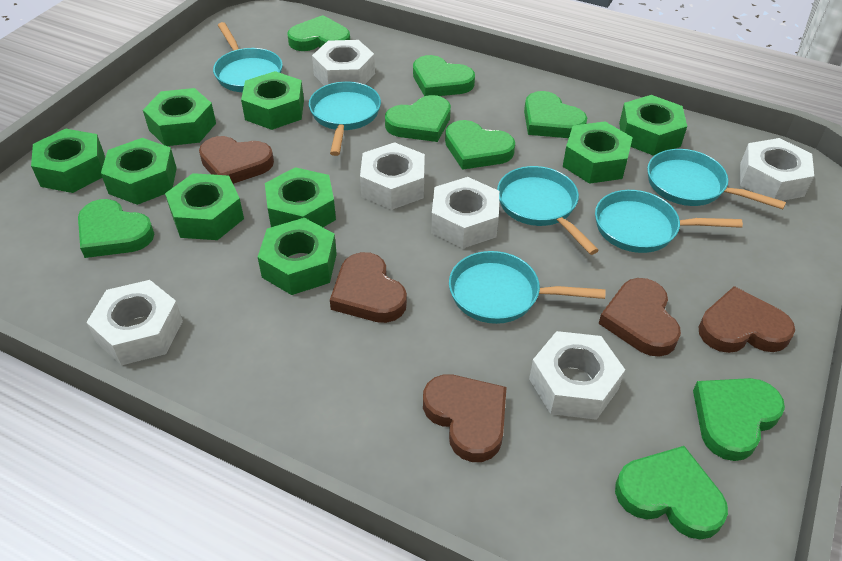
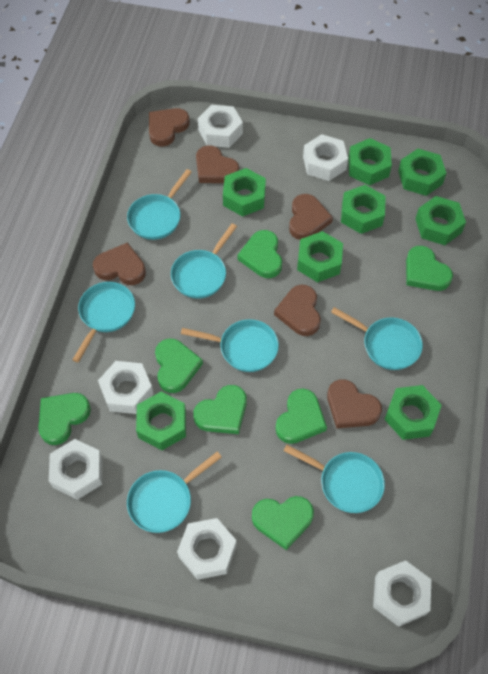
brown heart: [199,136,274,184] [330,252,407,323] [423,375,507,462] [598,278,681,357] [699,286,795,353] = 5 -> [93,242,146,285] [149,108,190,147] [196,145,239,183] [274,285,321,336] [289,194,333,240] [327,379,382,429] = 6
green heart: [78,199,154,258] [288,15,350,51] [385,95,451,142] [413,55,475,96] [445,120,515,170] [524,91,587,138] [615,446,728,540] [693,378,785,461] = 8 -> [38,393,91,445] [155,339,203,393] [193,385,247,434] [238,230,282,278] [252,496,314,550] [275,388,327,444] [406,246,453,291] = 7
green nut: [31,129,105,193] [101,138,177,205] [143,88,216,146] [165,173,244,240] [241,71,304,130] [258,218,337,295] [265,167,336,227] [563,121,633,184] [619,95,687,156] = 9 -> [136,392,186,450] [223,168,266,217] [297,231,343,283] [341,185,386,234] [348,138,392,186] [384,385,442,440] [398,149,446,196] [416,196,466,245] = 8
turquoise pan: [213,22,283,92] [309,81,381,156] [449,251,605,324] [497,166,599,255] [595,190,743,253] [647,149,786,209] = 6 -> [72,282,135,363] [127,169,192,240] [127,452,222,533] [171,223,237,299] [181,319,279,372] [283,445,385,513] [331,307,423,370] = 7

